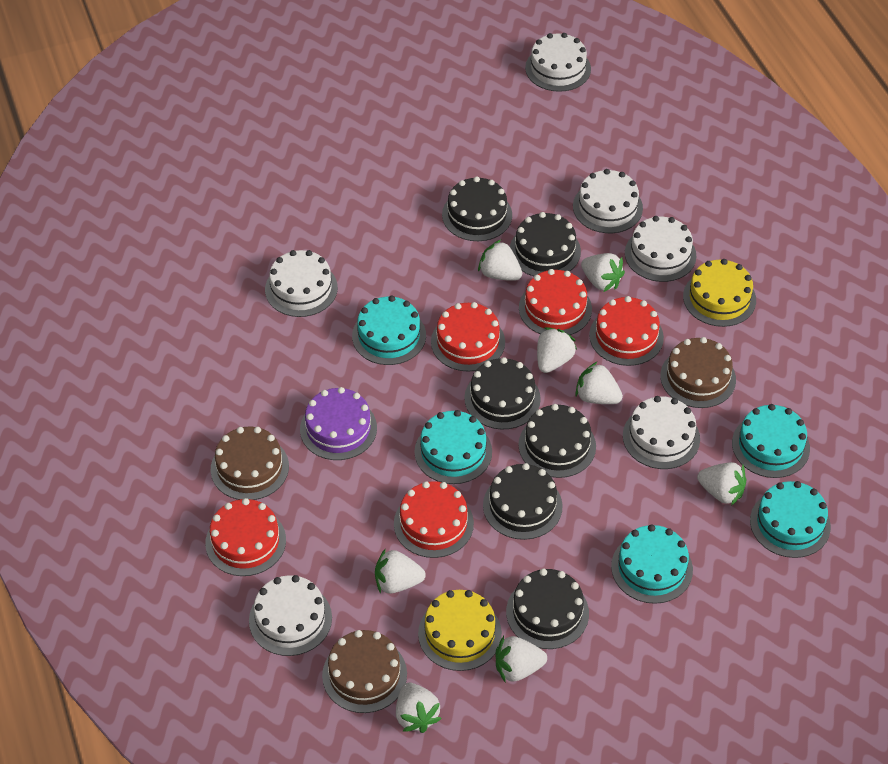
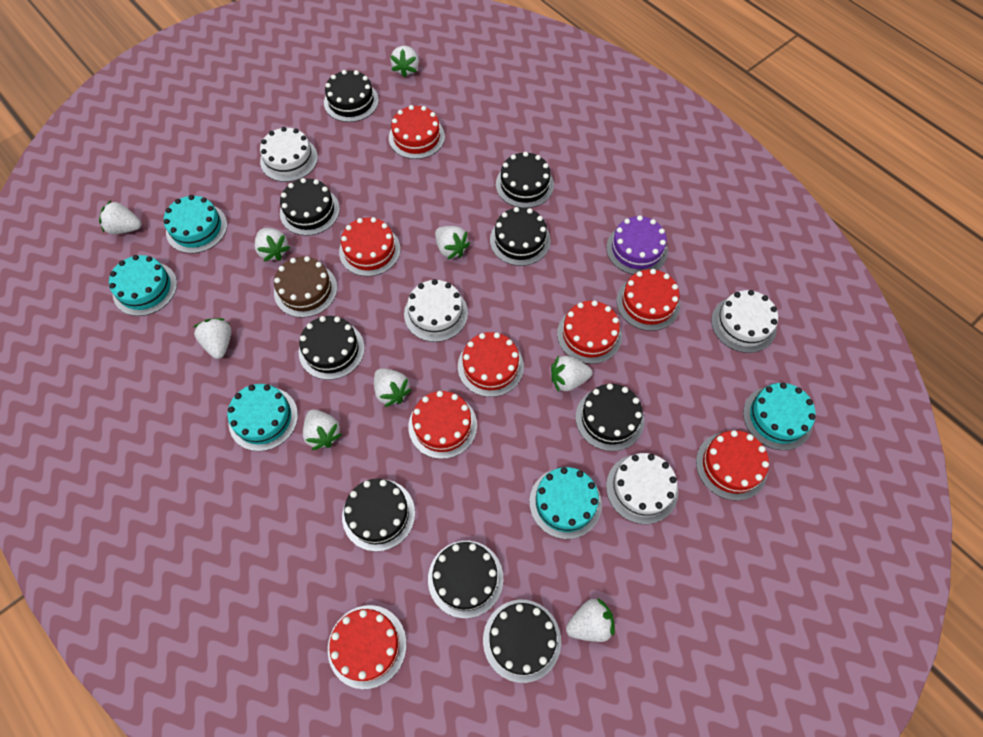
black cake: [442,176,512,241] [464,357,541,429] [483,463,562,540] [506,569,589,649] [510,212,581,276] [519,404,596,478] = 6 -> [280,178,340,236] [299,316,365,380] [324,70,379,122] [342,479,415,552] [428,541,503,618] [483,600,561,683] [490,207,551,266] [496,152,554,208] [576,383,644,451] = 9
brown cake: [211,427,289,500] [322,630,407,713] [660,337,736,408] = 3 -> [274,256,337,318] = 1
red cake: [205,498,286,576] [394,481,474,558] [431,302,505,372] [519,269,592,335] [589,296,664,366] = 5 -> [328,605,406,689] [339,217,400,276] [389,105,445,159] [408,391,477,459] [458,332,524,397] [557,300,622,364] [617,269,680,331] [696,430,769,501] = 8
white cake: [249,575,332,656] [265,250,338,317] [525,33,591,92] [573,169,643,233] [623,396,700,469] [625,216,697,282] = 6 -> [260,127,318,182] [404,279,468,342] [606,453,678,524] [711,290,778,353] = 4
white strawberry: [375,548,426,594] [396,683,442,733] [478,240,522,281] [495,636,547,682] [537,327,577,373] [575,361,623,404] [581,253,625,292] [697,462,746,506] = 8 -> [99,200,141,234] [194,318,231,359] [255,228,290,261] [303,409,342,450] [374,368,412,407] [390,46,419,78] [435,226,470,259] [551,355,592,392] [566,598,615,642] = 9
yellow cake: [418,590,502,671] [683,259,756,327] = 2 -> none = 0

